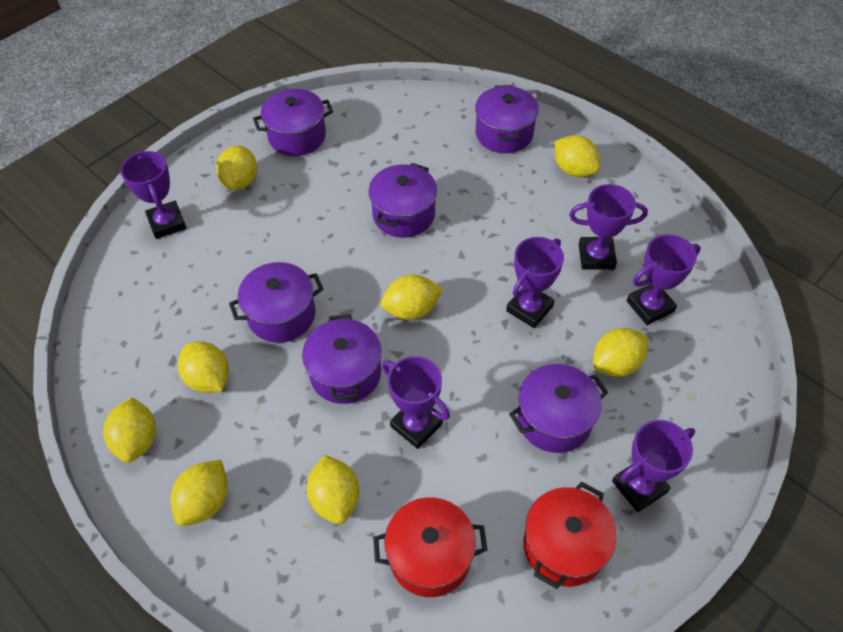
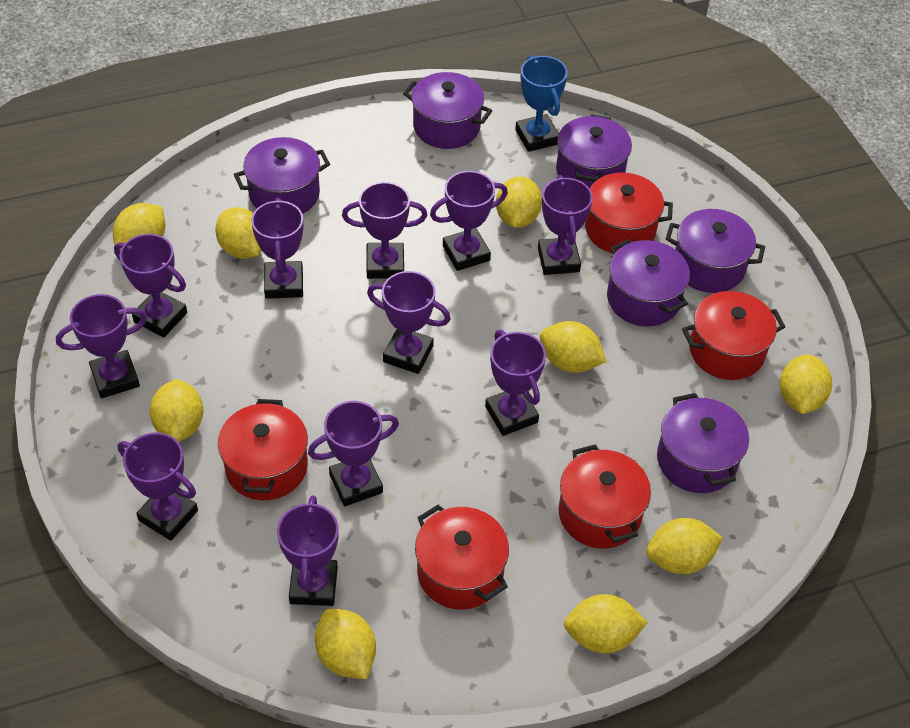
blue trophy: none = 0 -> [515,55,568,152] = 1
purple trophy: [120,151,187,239] [382,356,450,449] [506,237,564,328] [569,184,648,270] [612,420,695,513] [627,234,701,325] = 6 -> [56,294,147,398] [114,234,187,337] [118,432,198,541] [251,198,304,299] [277,495,339,606] [308,401,399,506] [342,182,427,279] [367,271,451,374] [430,171,508,271] [485,330,546,436] [538,175,593,275] = 11
red pot: [373,497,488,597] [524,482,617,589] = 2 -> [218,399,308,500] [415,504,509,610] [558,444,651,549] [585,173,673,253] [682,291,785,380] = 5
yellow lemon: [103,397,156,463] [171,460,228,526] [178,341,229,393] [216,146,257,190] [307,455,359,524] [381,275,443,320] [554,135,600,177] [593,328,648,377] = 8 -> [113,203,165,250] [149,380,203,442] [215,207,261,259] [315,609,376,679] [496,176,542,228] [540,321,607,373] [564,594,648,653] [646,518,723,574] [780,354,832,414] = 9

